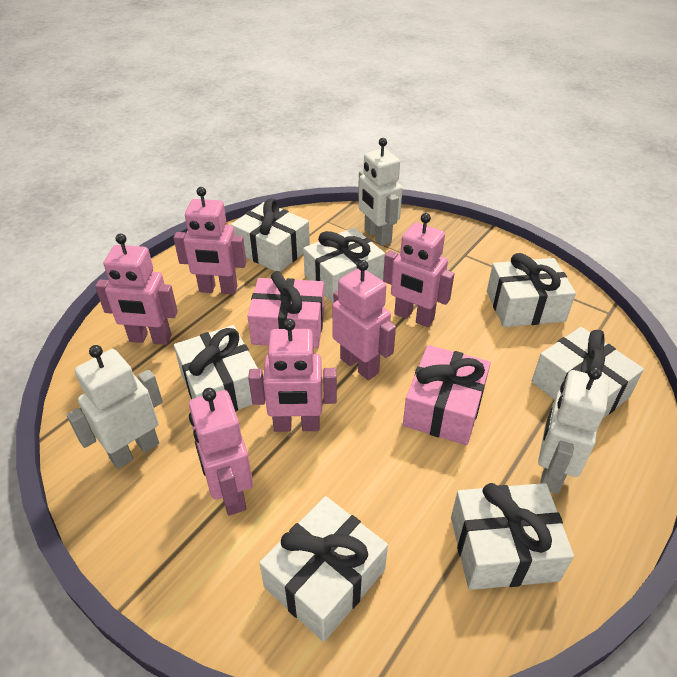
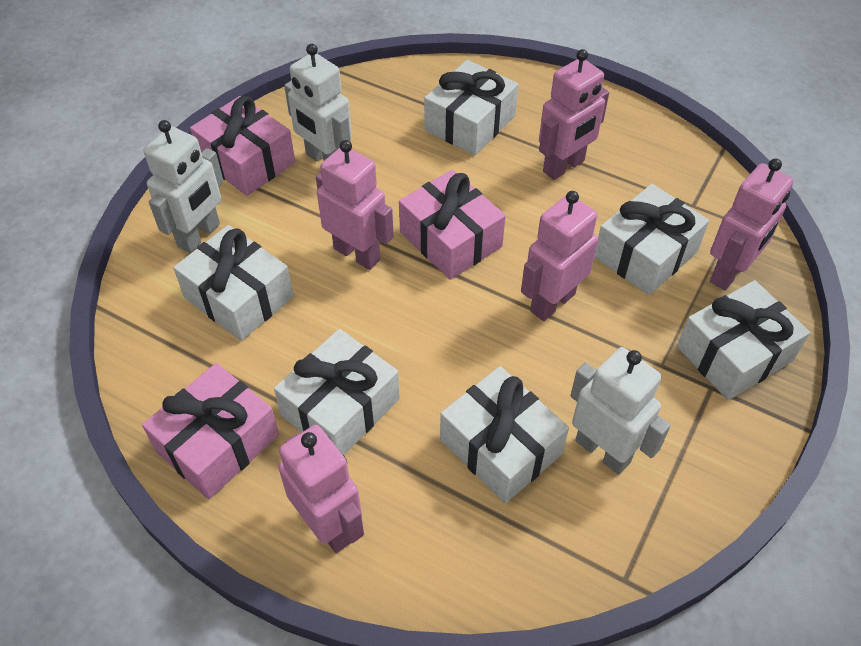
pink gift: [247,271,324,348] [403,345,491,445] = 2 -> [142,363,279,499] [190,96,295,196] [399,170,506,280] = 3
pink robot: [95,233,178,345] [173,187,246,295] [189,388,253,516] [248,319,337,432] [332,260,396,380] [383,213,455,327] = 6 -> [278,425,364,553] [316,140,394,270] [521,191,598,321] [539,49,609,180] [710,159,794,290] = 5
white gift: [174,325,258,412] [231,198,310,272] [259,496,388,642] [303,228,385,303] [451,483,574,590] [487,253,576,327] [532,327,644,418] = 7 -> [173,225,294,341] [274,329,400,455] [424,60,518,155] [440,366,569,503] [594,184,709,295] [677,280,810,400] = 6

